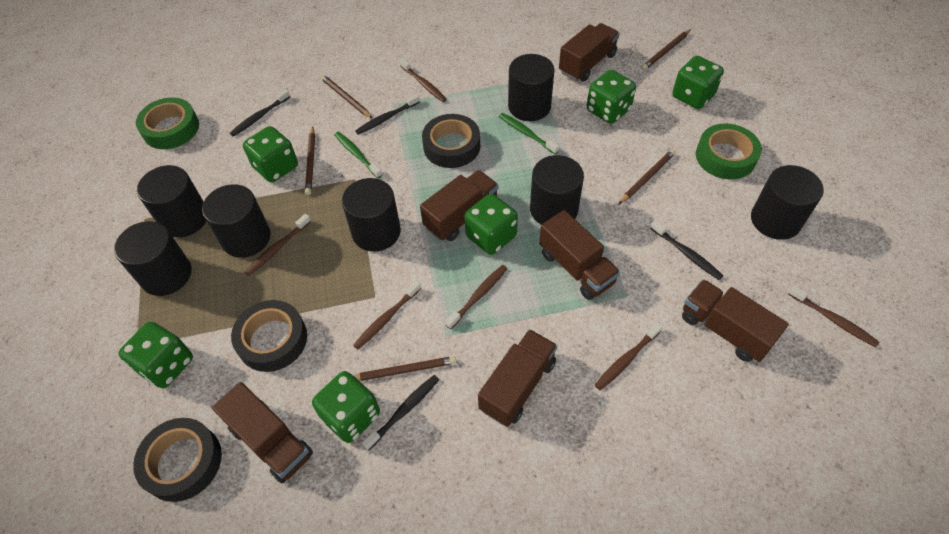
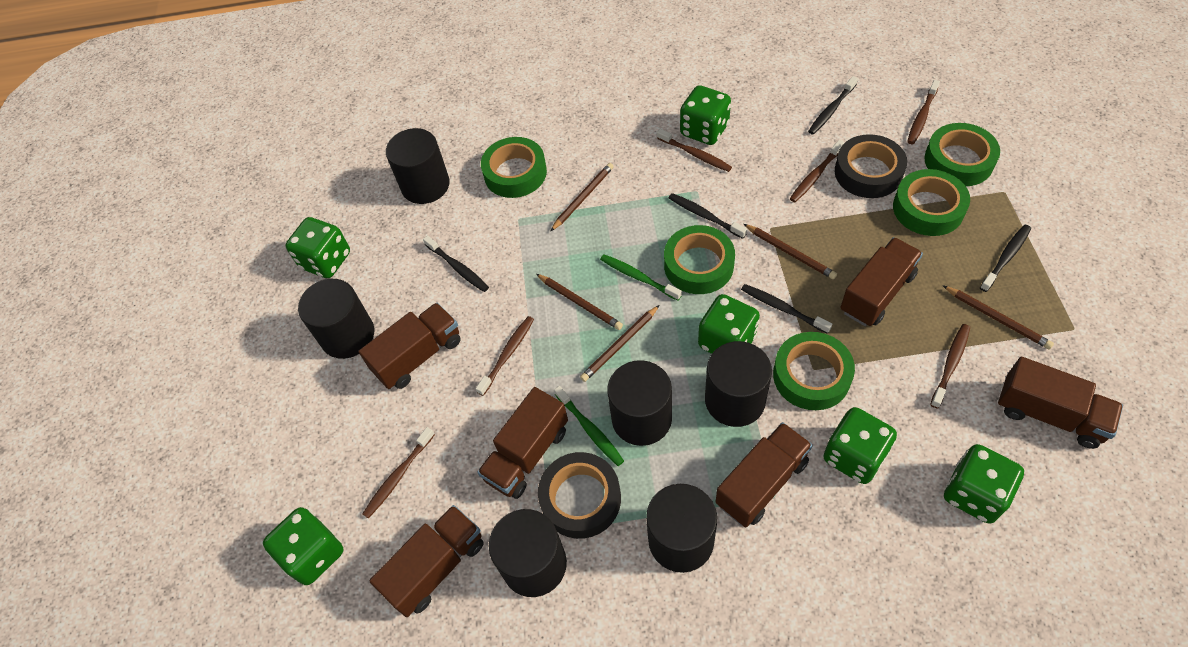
black cylinder: [114,221,192,296] [137,165,206,237] [202,184,270,258] [342,178,401,252] [508,54,555,121] [530,155,584,225] [751,165,824,240] = 7 -> [298,279,374,359] [386,128,450,204] [489,509,567,597] [607,360,672,446] [646,484,717,573] [705,341,772,427] = 6
black tape: [133,418,222,502] [231,300,307,372] [422,114,480,168] = 3 -> [538,452,621,539] [835,134,907,198] = 2
black toothbrush: [230,89,290,137] [355,94,420,135] [362,375,439,450] [650,220,723,280] = 4 -> [423,236,489,292] [669,193,747,239] [741,284,832,334] [808,76,858,135] [980,225,1031,292] = 5
green tape: [136,98,199,149] [696,123,762,180] = 2 -> [481,137,547,198] [664,225,735,294] [773,332,855,410] [893,169,970,236] [924,123,1000,186] = 5

